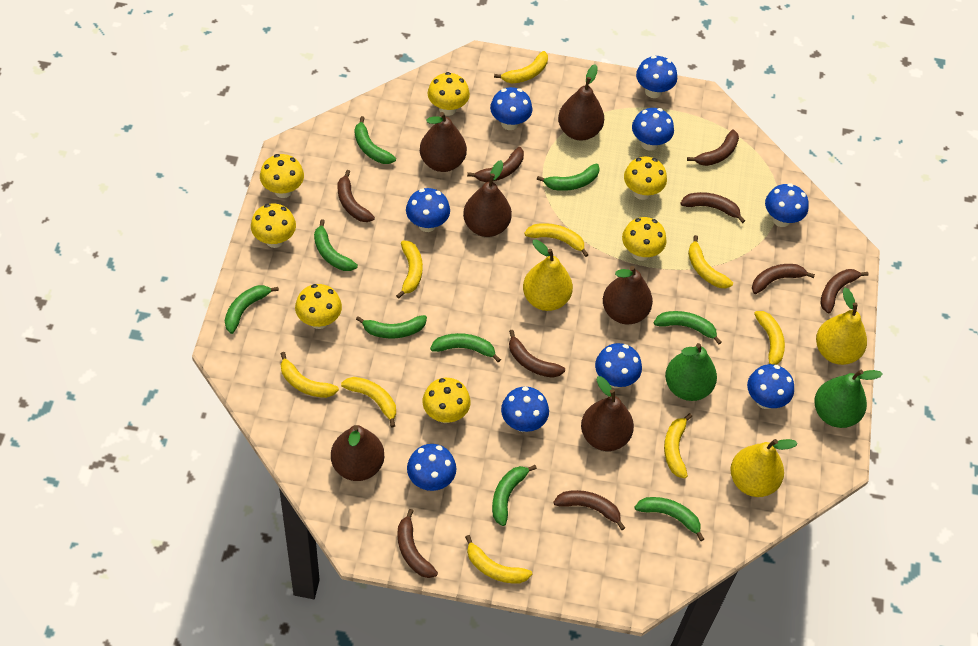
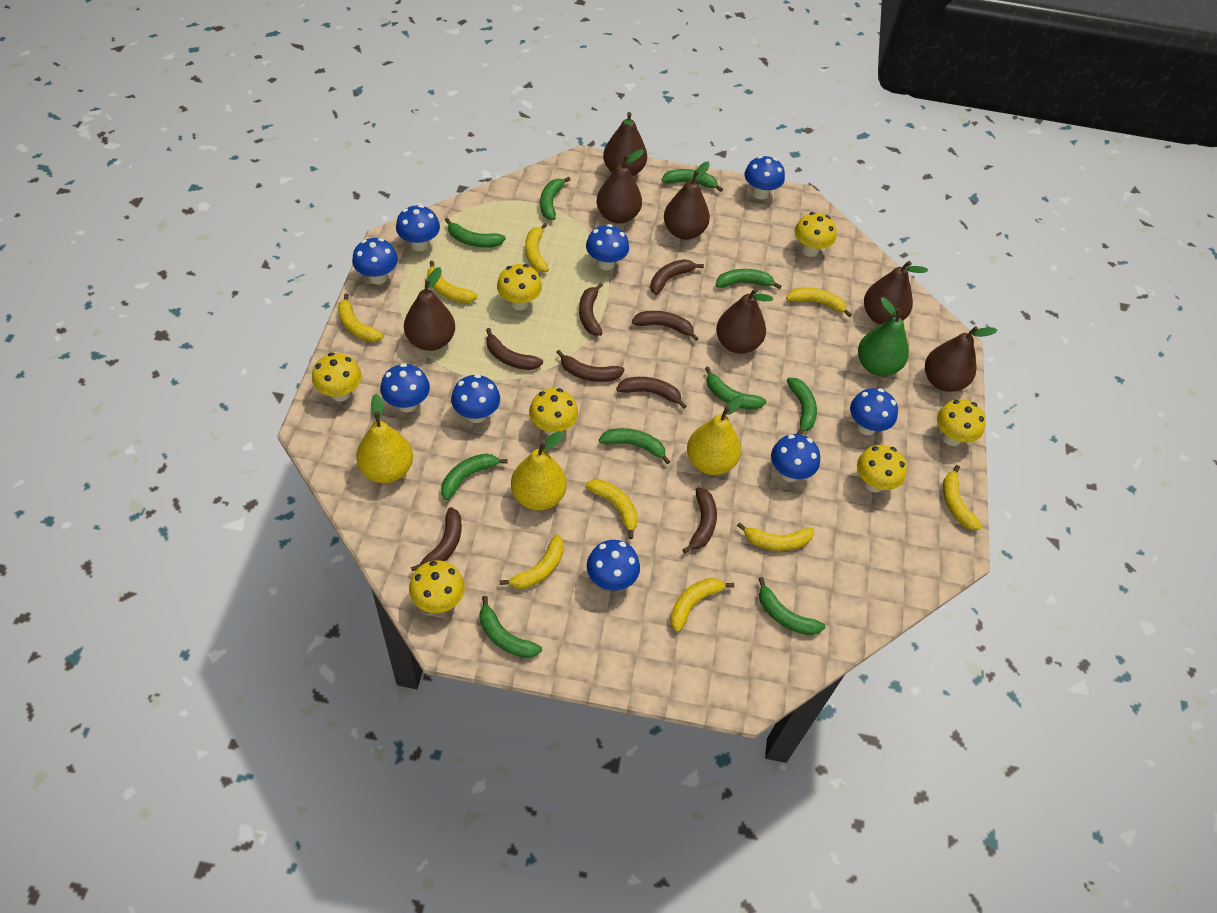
brown banana: [338,170,375,222] [398,509,438,578] [467,147,524,182] [509,330,565,378] [553,490,625,530] [680,192,745,223] [687,129,739,166] [752,264,815,294] [820,269,869,313] = 9 -> [411,507,462,572] [486,328,543,370] [556,350,625,382] [579,283,603,336] [616,377,687,409] [632,311,699,341] [650,259,704,295] [683,487,717,554] = 8
brown pear: [331,425,384,481] [420,112,467,172] [463,160,512,237] [558,64,604,141] [581,376,634,451] [603,266,653,324] = 6 -> [404,267,455,351] [596,149,644,224] [603,112,647,176] [664,162,710,240] [716,288,773,354] [864,261,928,325] [925,326,997,392] = 7
green banana: [225,285,279,334] [314,219,358,271] [355,116,396,164] [356,315,427,338] [430,333,501,363] [492,465,537,526] [537,164,600,191] [634,497,704,541] [654,311,722,344] = 9 -> [441,453,508,500] [445,218,506,247] [480,596,542,658] [540,177,571,220] [599,428,670,464] [662,169,723,192] [705,366,766,410] [716,269,781,289] [758,577,826,635] [786,378,817,435] = 10
green pear: [665,343,717,401] [814,370,883,428] = 2 -> [858,297,909,376] = 1

